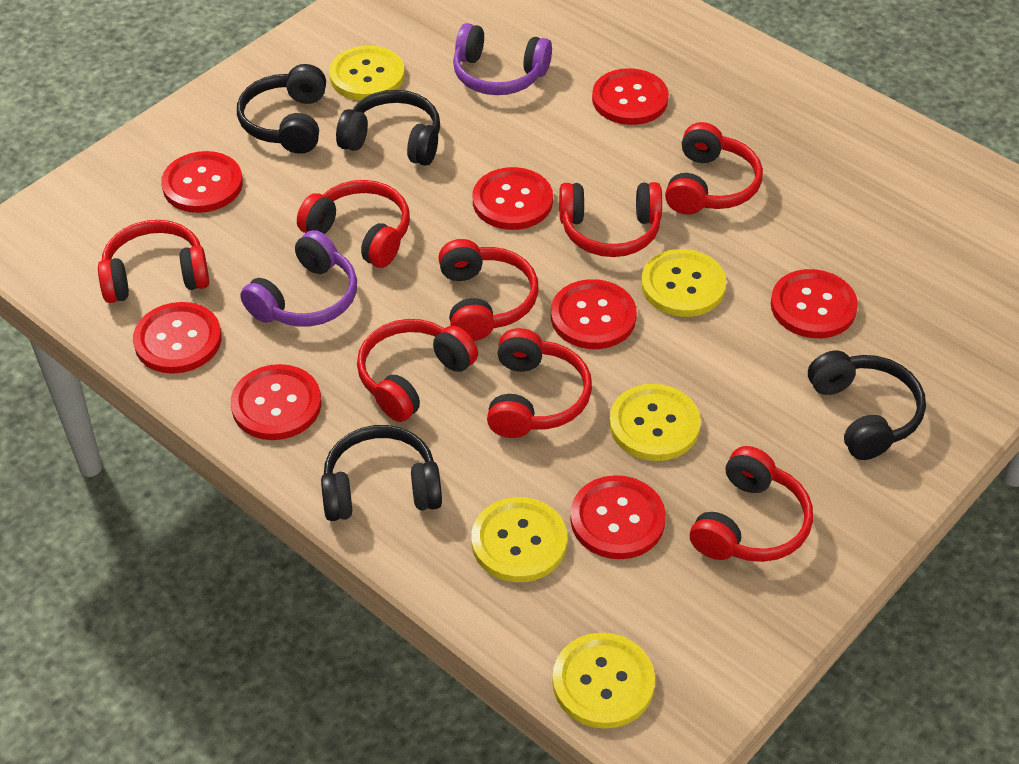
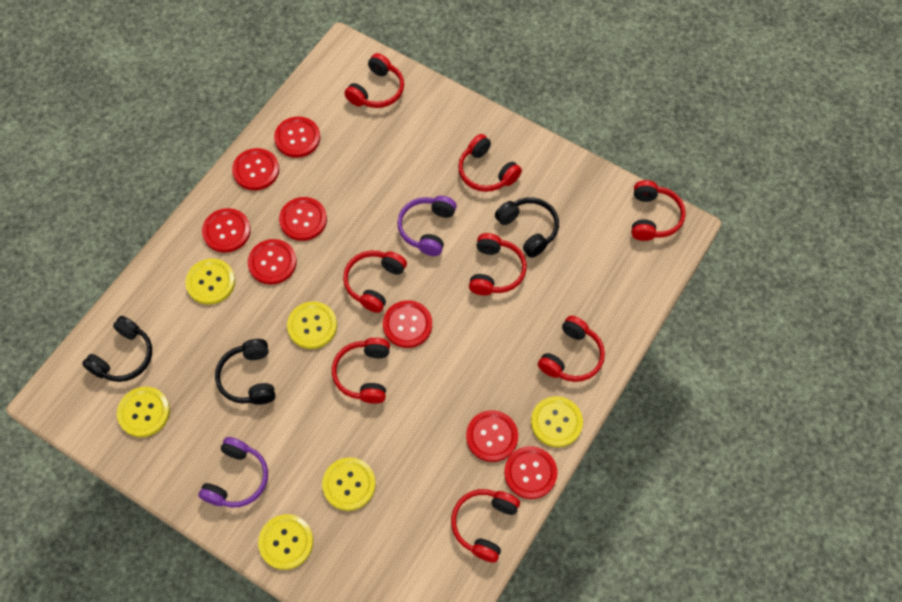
black headphones: [237,64,326,154] [321,425,442,521] [336,90,440,166] [808,350,926,460] = 4 -> [82,316,152,382] [215,339,276,405] [495,197,559,258] = 3
yellow button: [329,46,405,100] [471,497,567,582] [552,633,655,729] [609,384,701,461] [641,249,726,317] = 5 -> [117,387,170,437] [185,259,235,305] [258,514,313,570] [287,301,337,349] [322,457,376,511] [531,396,583,447] = 6

